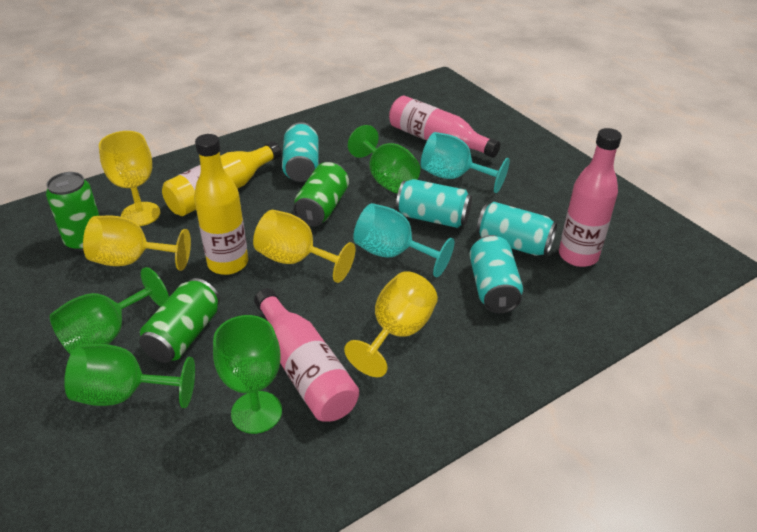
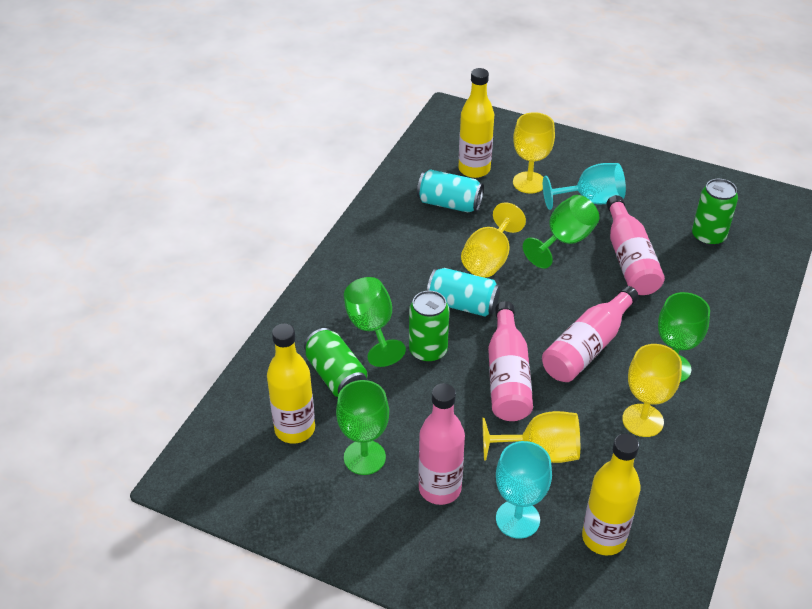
pink bottle: [254,288,359,422] [389,96,500,158] [559,128,622,267] = 3 -> [418,384,465,505] [488,301,533,421] [542,286,639,382] [606,195,665,295] = 4
turquoise can: [282,122,319,182] [396,179,472,228] [469,235,523,313] [476,202,557,256] = 4 -> [417,169,484,212] [427,268,500,316] = 2
yellow bottle: [162,141,281,216] [194,134,248,275] = 2 -> [267,324,315,444] [458,68,494,178] [582,434,641,555] = 3

